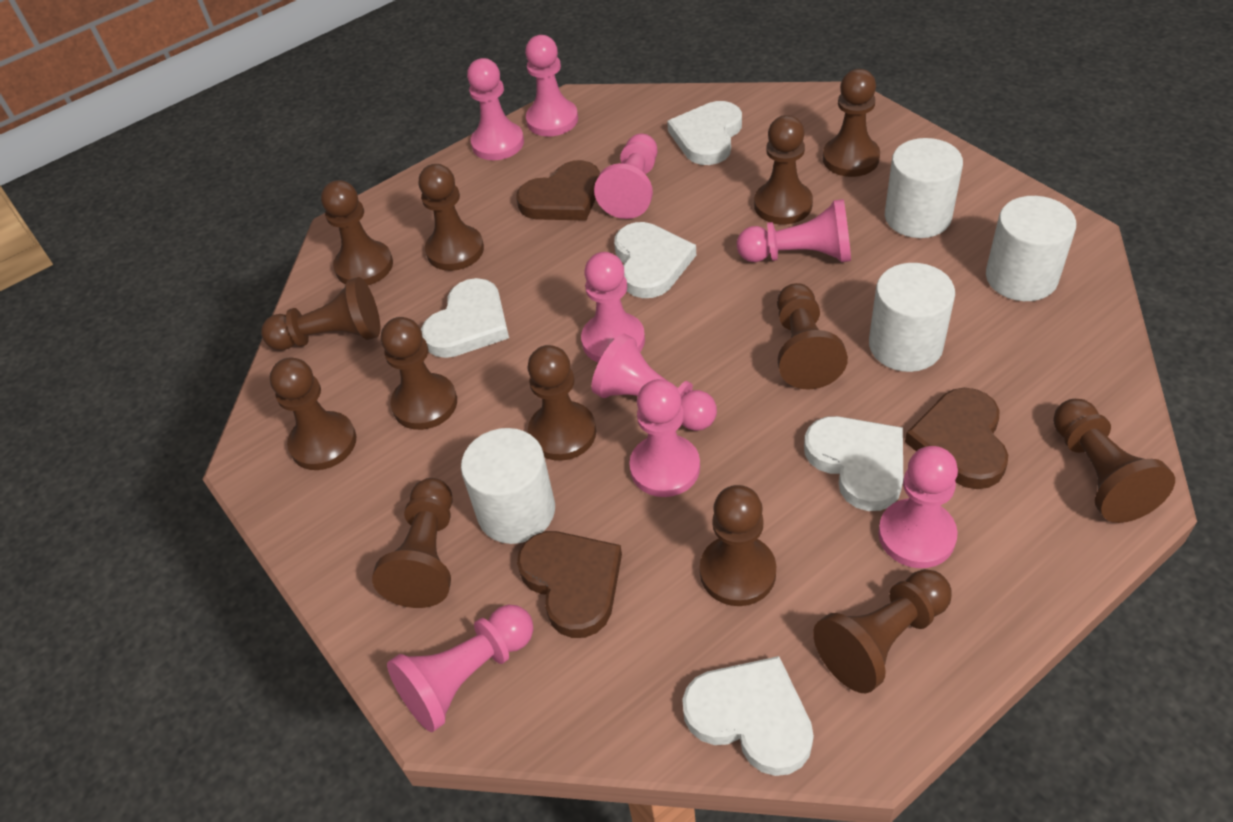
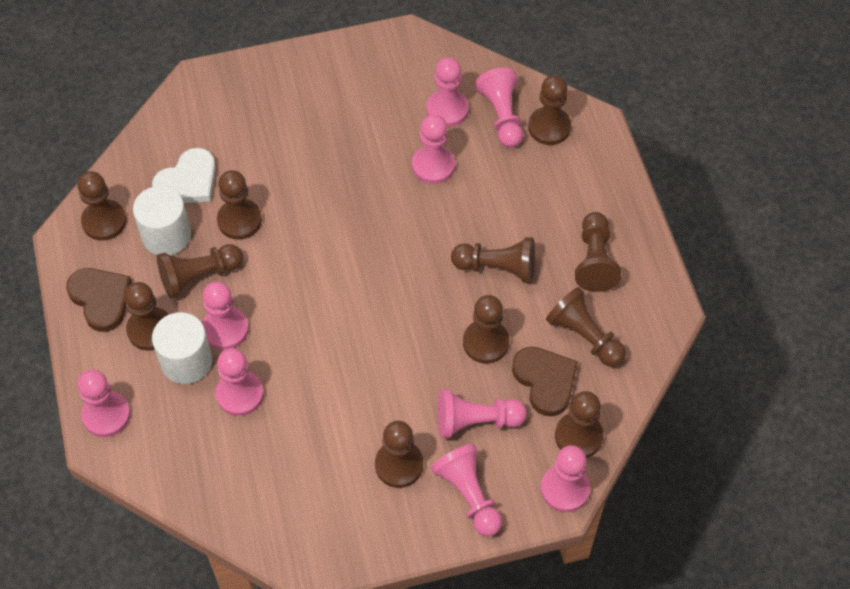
brown heart: [516,160,600,221] [517,531,622,638] [905,388,1008,489] = 3 -> [66,268,132,332] [512,347,578,416] = 2
brown pawn: [261,277,380,350] [270,357,356,470] [321,180,393,285] [372,478,453,608] [381,317,457,430] [419,164,484,271] [527,345,596,461] [700,485,776,606] [754,115,813,225] [777,283,848,390] [813,569,952,693] [823,69,880,177] [1053,399,1175,523] = 13 -> [77,171,127,241] [124,282,169,351] [157,244,243,299] [217,170,262,240] [375,421,423,488] [451,237,535,283] [463,295,509,363] [528,75,571,145] [546,287,626,367] [555,391,604,458] [575,212,621,292] = 11
white cylinder: [461,428,555,544] [869,263,955,372] [885,138,963,238] [986,196,1076,301] = 4 -> [133,186,191,256] [152,312,212,384] = 2
white heart: [421,278,509,358] [614,222,696,298] [667,101,742,165] [682,656,814,776] [804,416,903,511] = 5 -> [152,148,216,203] = 1

